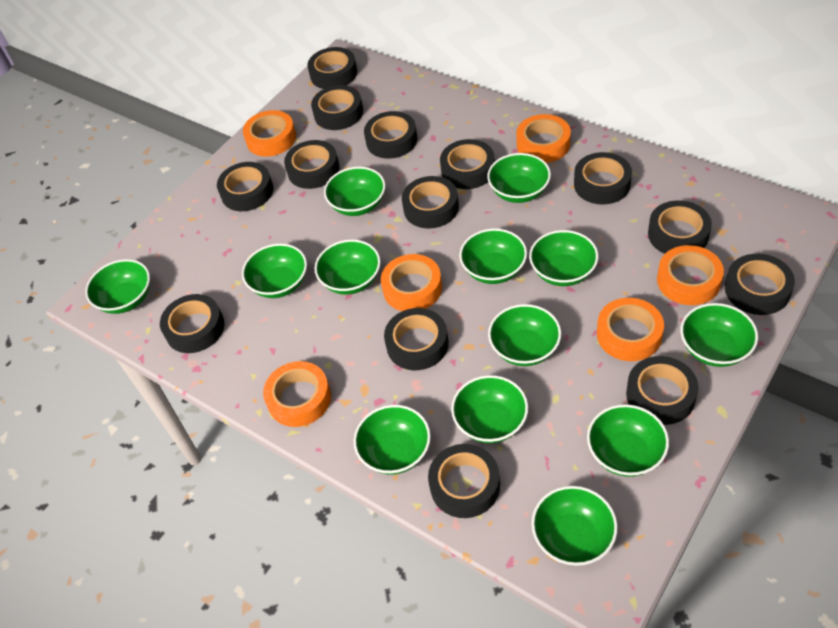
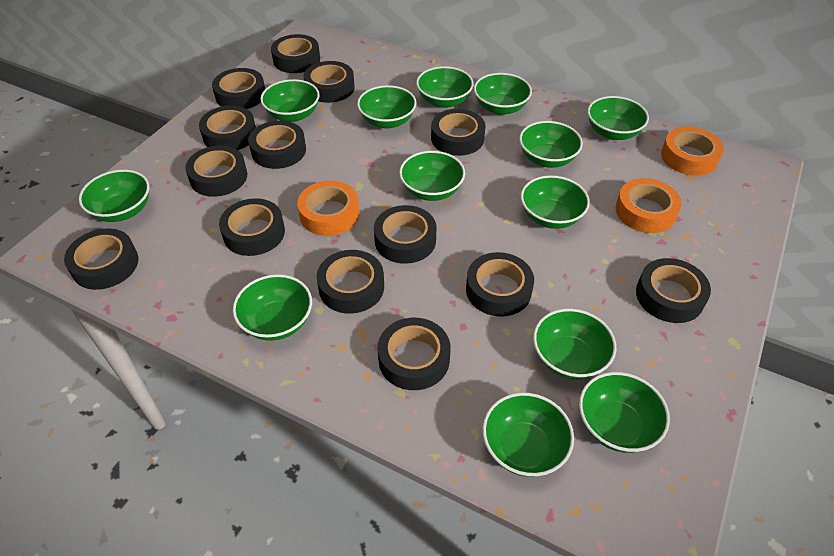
orange tape: [243,110,296,156] [263,361,331,427] [381,254,442,311] [516,114,571,163] [597,298,664,361] [657,245,724,305] = 6 -> [297,181,359,236] [615,178,682,233] [661,127,724,176] = 3

